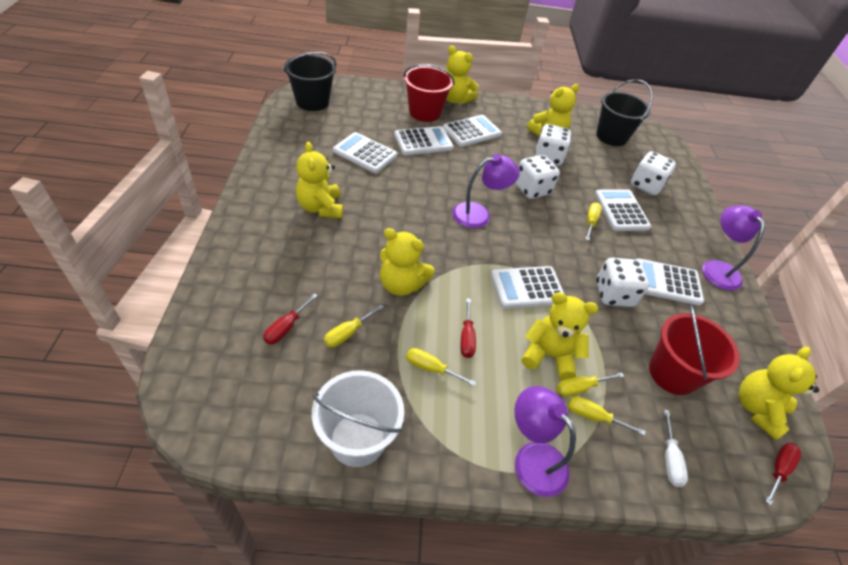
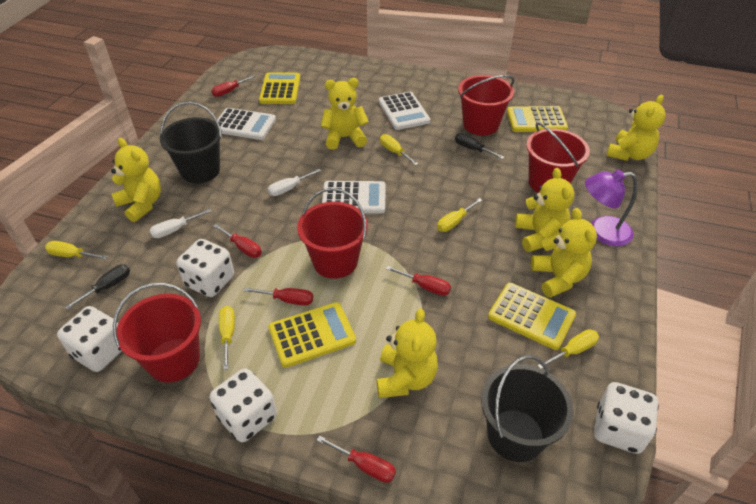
black screwdriver: none = 0 -> [65,264,130,310] [455,133,504,159] = 2
purple lamp: [452,154,520,228] [514,386,576,497] [702,206,765,291] = 3 -> [585,170,638,246] = 1
red bucket: [403,64,455,122] [649,305,740,395] = 2 -> [113,283,201,383] [297,188,368,279] [458,75,514,136] [526,122,590,193] = 4
red screwdriver: [263,294,318,344] [461,298,476,358] [766,443,801,506] = 3 -> [211,75,256,97] [213,224,262,258] [244,287,313,306] [317,436,396,483] [386,266,451,296] = 5
white bucket: [312,370,404,467] = 1 -> none = 0
white calculator: [333,132,397,173] [394,126,454,155] [443,115,502,147] [491,266,564,309] [595,189,651,231] [636,258,704,305] = 6 -> [217,108,276,140] [322,181,385,214] [379,92,430,130] = 3
white screwdriver: [664,409,688,487] = 1 -> [149,209,212,238] [268,169,321,196] = 2
yellow calculator: none = 0 -> [259,72,300,104] [268,302,356,368] [488,283,576,350] [507,106,568,132] = 4

